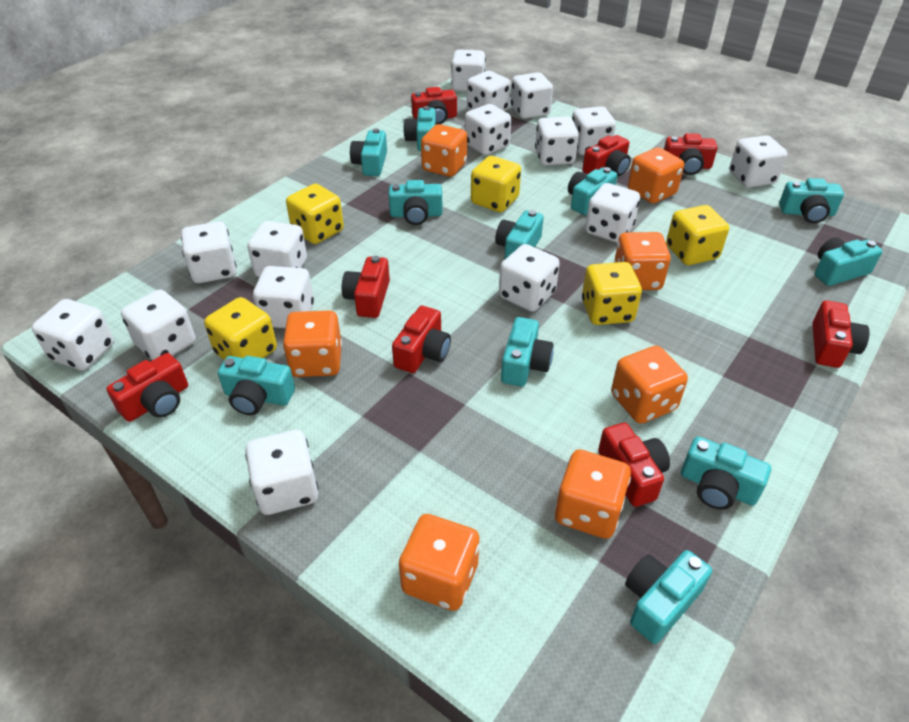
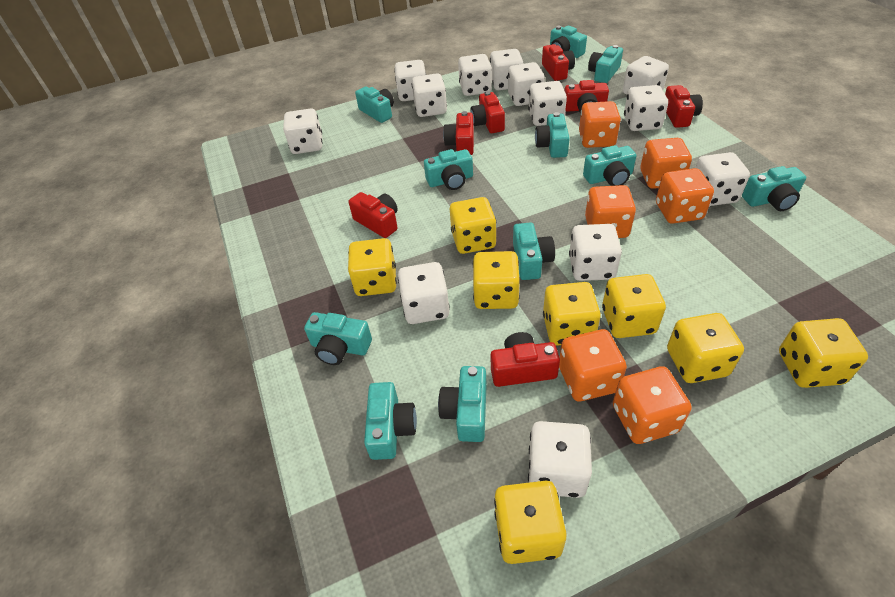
orange dice: [283,310,342,377] [399,514,480,611] [421,124,467,177] [555,449,631,539] [611,346,688,424] [614,232,671,290] [628,147,684,204] = 7 -> [559,329,627,401] [579,101,621,148] [585,185,636,238] [613,366,692,444] [640,138,692,189] [656,168,714,224] = 6
red camera: [106,353,188,422] [342,256,390,318] [392,306,451,373] [411,87,457,124] [582,135,631,176] [598,422,670,507] [664,133,717,175] [812,300,870,368] = 8 -> [349,192,398,238] [443,111,474,155] [470,91,505,133] [490,332,560,387] [542,44,575,81] [564,80,609,114] [665,85,703,128] = 7
white dice: [32,299,114,370] [121,290,196,360] [181,221,236,283] [245,430,318,515] [247,221,307,277] [253,266,314,328] [451,50,486,91] [465,104,511,155] [467,71,510,111] [499,244,560,312] [511,72,553,119] [535,117,579,166] [572,106,616,155] [585,183,640,243] [729,135,787,188] = 15 -> [283,108,323,154] [394,60,426,101] [398,262,450,324] [412,73,447,117] [458,54,492,96] [490,49,524,90] [508,62,545,106] [528,81,567,126] [528,421,592,498] [569,224,622,281] [623,56,669,95] [624,85,668,131] [695,152,750,206] = 13
yellow dice: [204,297,277,360] [286,184,344,244] [471,156,521,212] [582,262,642,325] [666,205,729,265] = 5 -> [348,238,397,296] [450,197,496,254] [473,251,520,309] [494,481,567,564] [543,282,601,346] [602,274,666,338] [667,313,744,383] [779,318,868,388] = 8

